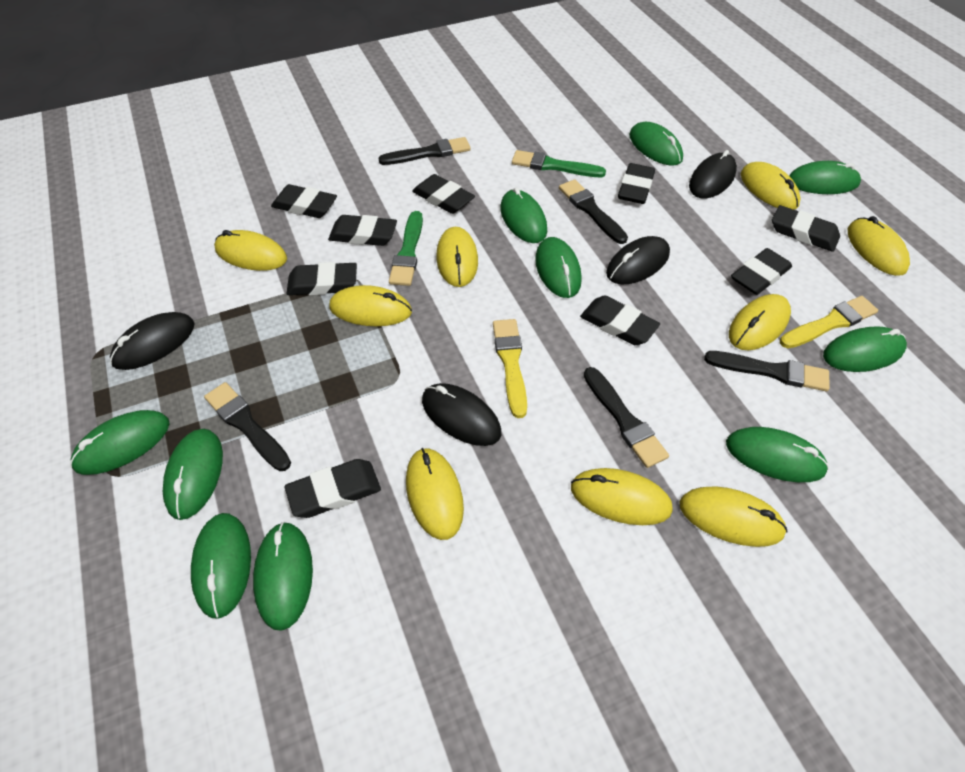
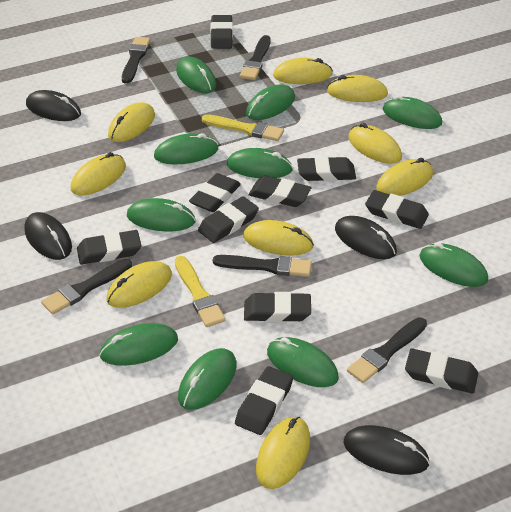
black eraser: [271,184,337,218] [285,459,381,518] [286,262,357,295] [328,215,397,246] [412,174,475,214] [580,295,660,345] [618,163,655,204] [731,248,792,295] [772,205,840,252] = 9 -> [77,230,141,265] [189,173,241,212] [198,196,259,243] [210,15,233,49] [235,366,293,435] [244,292,311,322] [249,175,312,207] [297,156,356,181] [365,190,429,229] [405,348,478,393] = 10
green brush: [389,211,423,286] [512,150,606,177] = 2 -> none = 0

